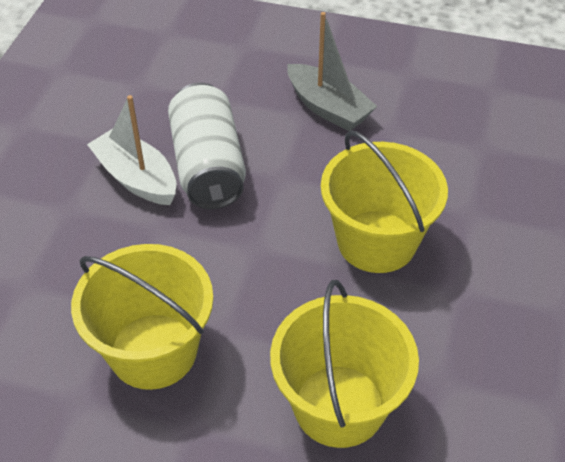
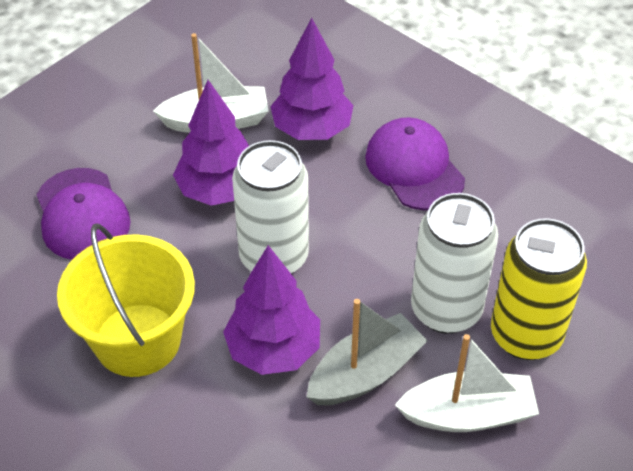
purple cap: none = 0 -> [37,168,131,260] [365,117,465,210] = 2
purple tree: none = 0 -> [173,80,249,206] [223,245,320,375] [270,18,354,140] = 3
white boat: [87,95,176,205] = 1 -> [153,33,269,133] [395,334,539,432] = 2
white can: [168,82,246,209] = 1 -> [232,140,309,274] [411,193,498,334] = 2
yellow bucket: [71,244,213,390] [270,280,419,448] [321,130,448,273] = 3 -> [57,224,195,377] = 1
yellow can: none = 0 -> [491,218,587,360] = 1

